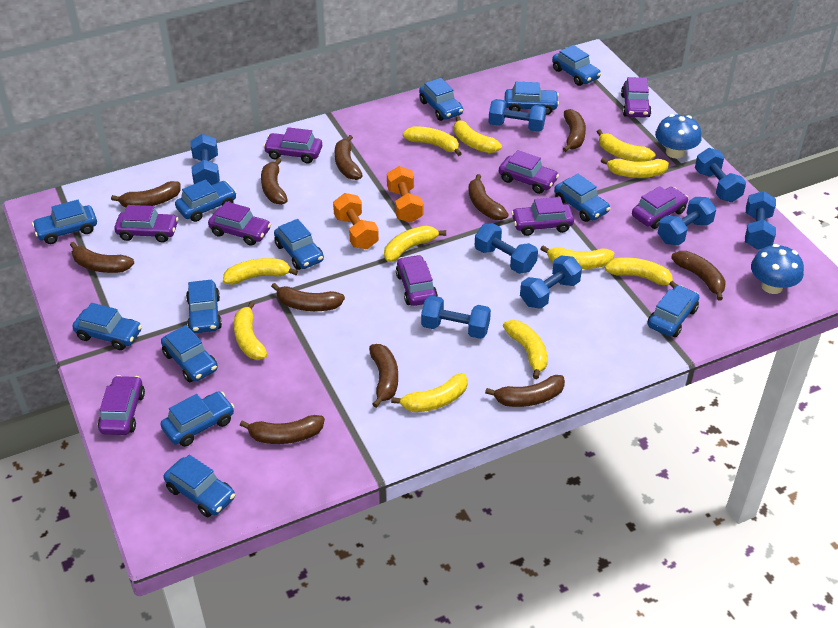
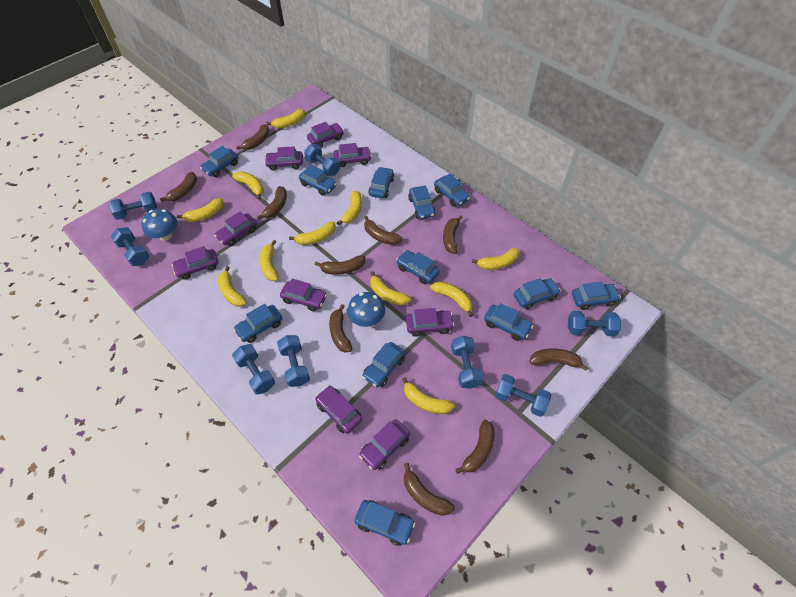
blue car: [32,200,97,244] [72,303,142,350] [160,391,234,447] [161,325,218,382] [164,454,235,517] [175,180,237,222] [186,279,222,333] [274,219,324,270] [419,78,463,121] [505,82,559,115] [552,45,601,86] [554,174,610,222] [647,285,699,337] = 13 -> [200,146,239,177] [233,304,282,343] [299,165,337,196] [355,500,415,546] [362,342,405,387] [368,167,394,198] [396,250,440,284] [408,185,436,219] [434,174,470,207] [484,303,533,341] [514,278,561,309] [572,281,621,310] = 12
brown banana: [70,242,134,273] [111,181,181,207] [240,415,325,444] [261,158,288,205] [271,283,345,311] [335,135,363,180] [369,344,398,408] [469,174,509,220] [485,375,565,407] [563,109,586,152] [671,251,726,301] = 11 -> [160,172,197,202] [236,124,269,150] [257,186,287,220] [315,255,365,275] [329,304,352,353] [364,216,402,245] [404,463,455,516] [443,216,463,254] [455,420,494,474] [530,349,588,371] = 10
orange dumbbell: [333,193,379,249] [387,166,423,223] = 2 -> none = 0

